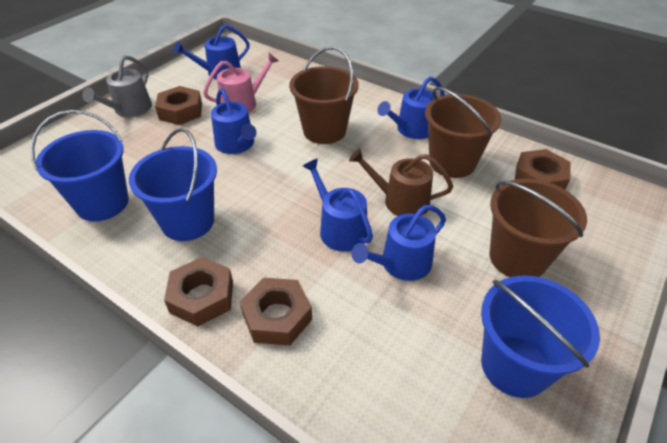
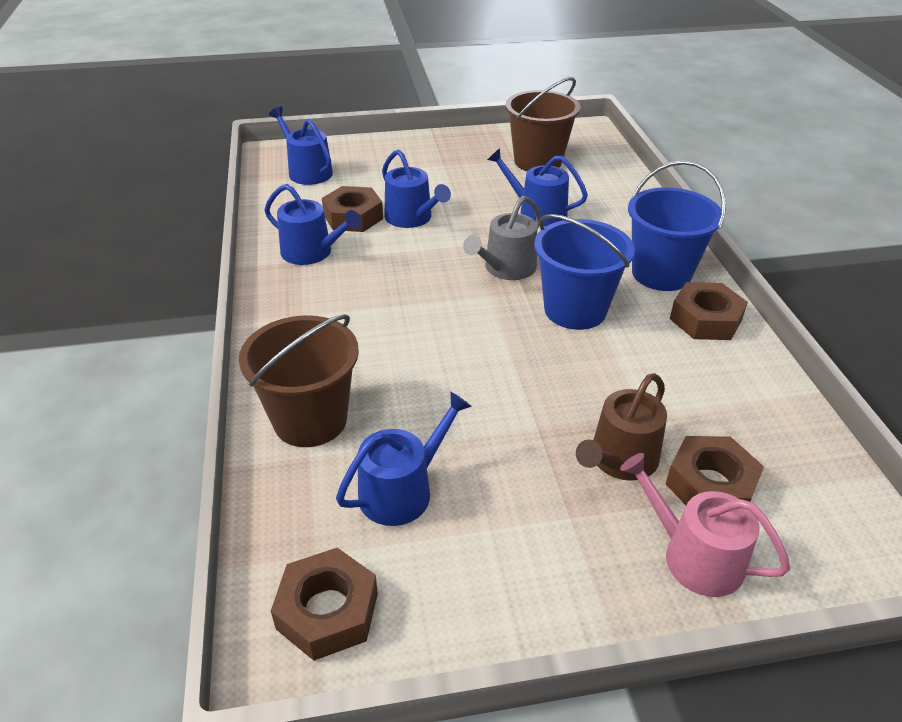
blue bucket: [30,110,129,221] [129,128,217,241] [481,275,600,398] = 3 -> [534,214,635,330] [628,161,726,291] = 2
brown bucket: [289,46,359,144] [425,87,501,178] [489,179,587,277] = 3 -> [239,314,359,447] [505,77,580,171] = 2

